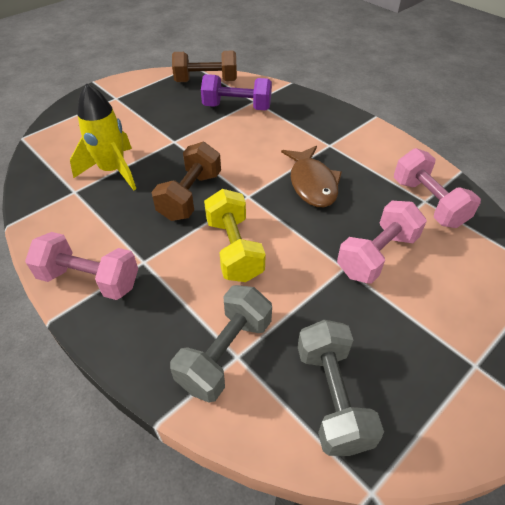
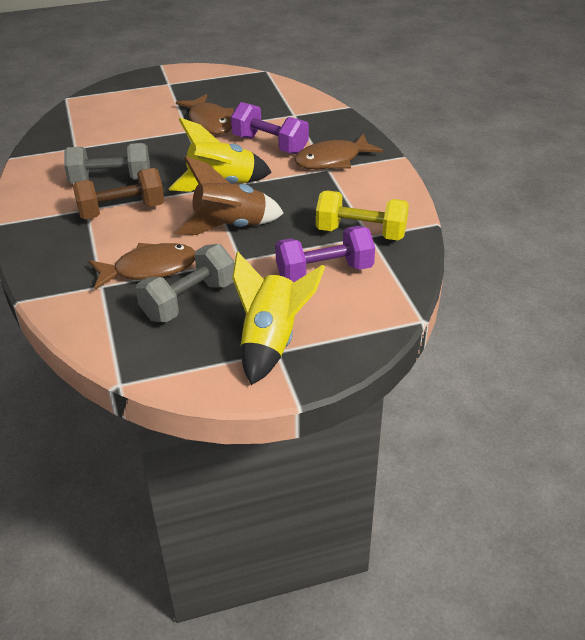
brown dumbbell: [152,142,221,221] [172,51,237,82] = 2 -> [73,168,164,219] = 1
brown fish: [281,146,342,207] = 1 -> [89,243,195,290] [176,94,234,134] [294,134,383,169] = 3
brown rocket: none = 0 -> [174,156,284,235] = 1
pink dumbbell: [25,232,138,300] [337,201,427,284] [394,148,481,228] = 3 -> none = 0
purple dumbbell: [201,74,272,110] = 1 -> [231,102,309,154] [275,226,375,282] = 2
yellow rocket: [70,83,136,190] = 1 -> [168,118,272,192] [232,252,325,385] = 2

